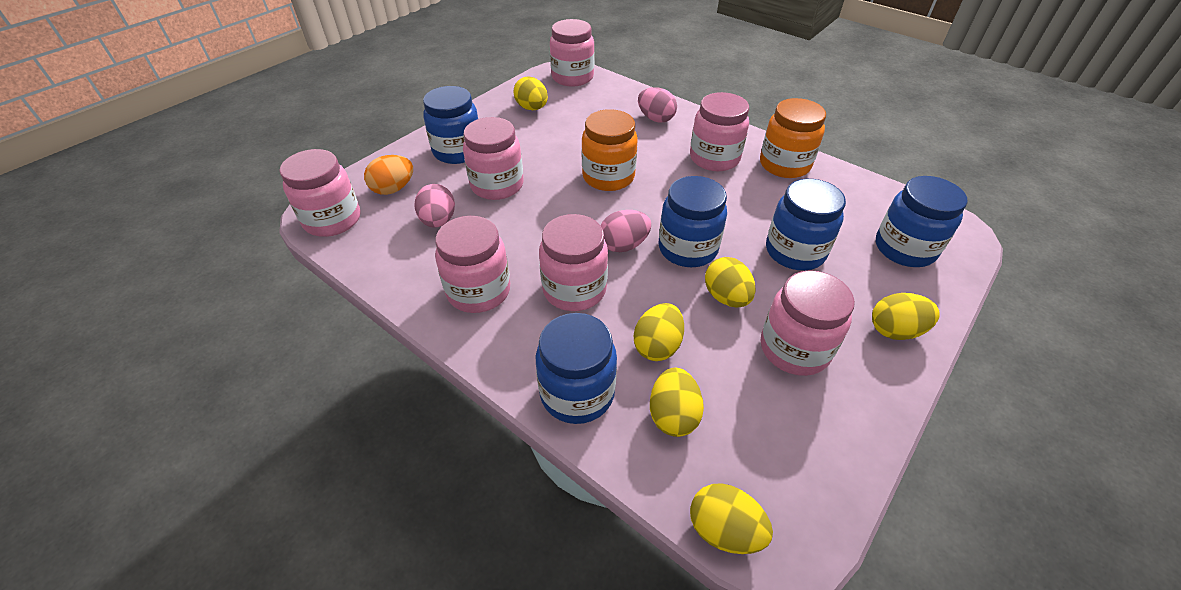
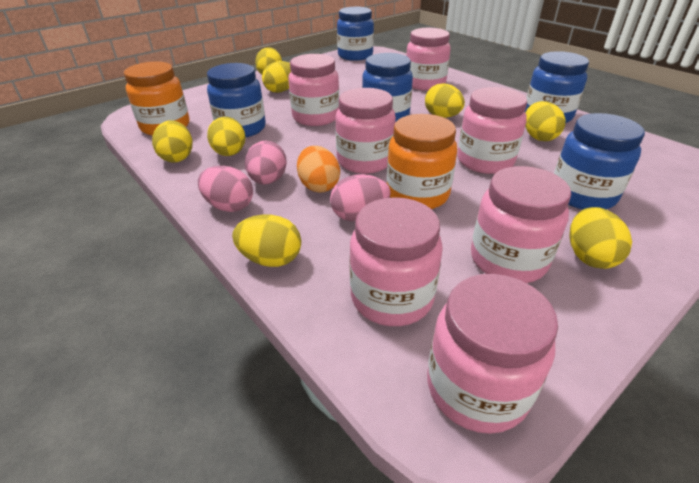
yellow egg: [513,76,548,110] [634,303,684,361] [650,367,704,437] [690,483,773,554] [705,257,756,307] [872,293,940,340] = 6 -> [152,120,192,163] [207,117,246,156] [232,215,301,267] [255,47,282,75] [262,61,291,93] [425,83,465,118] [525,101,566,141] [569,207,632,269] = 8

